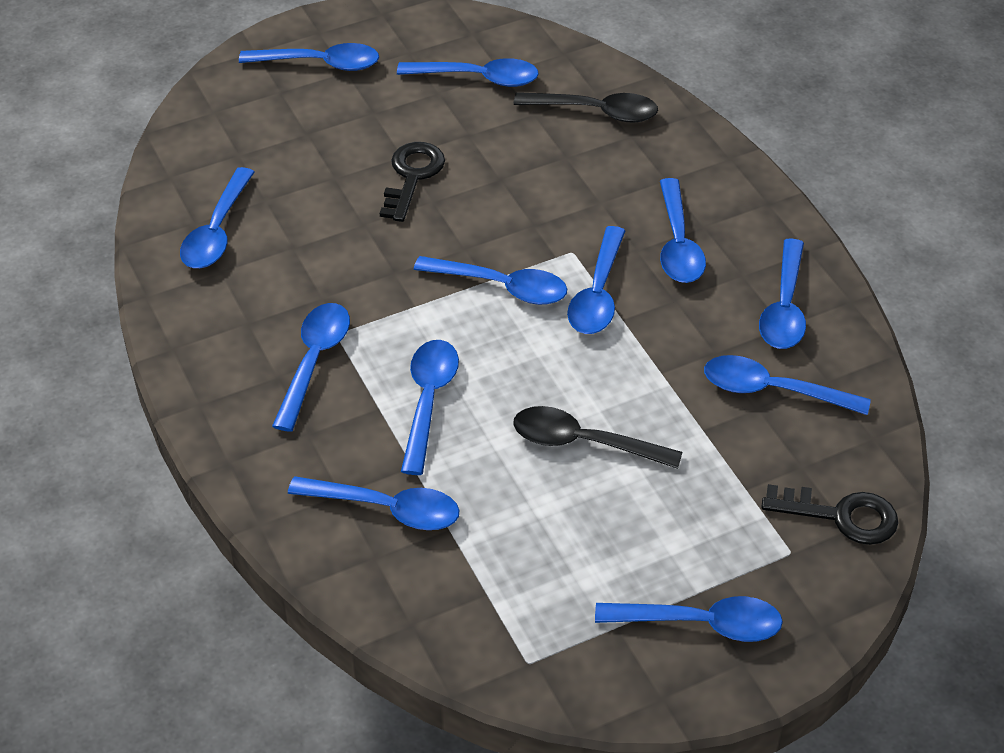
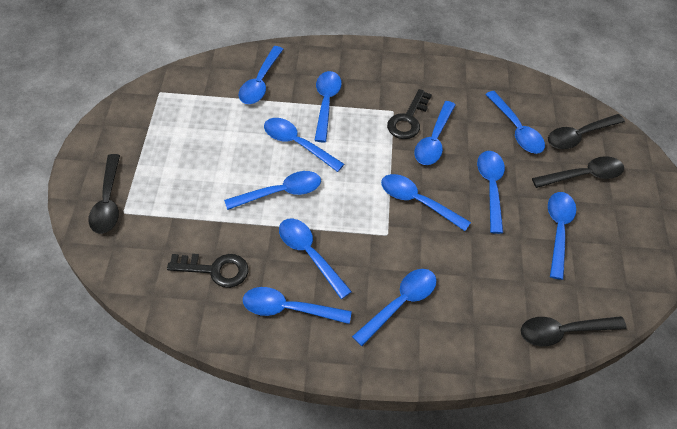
black spoon: [513,92,658,123] [513,406,682,469] = 2 -> [89,154,120,234] [521,316,627,346] [532,156,624,188] [548,114,625,149] = 4

